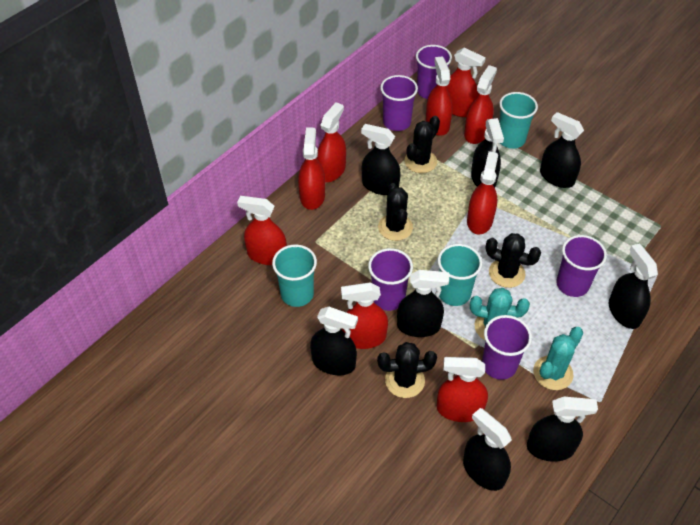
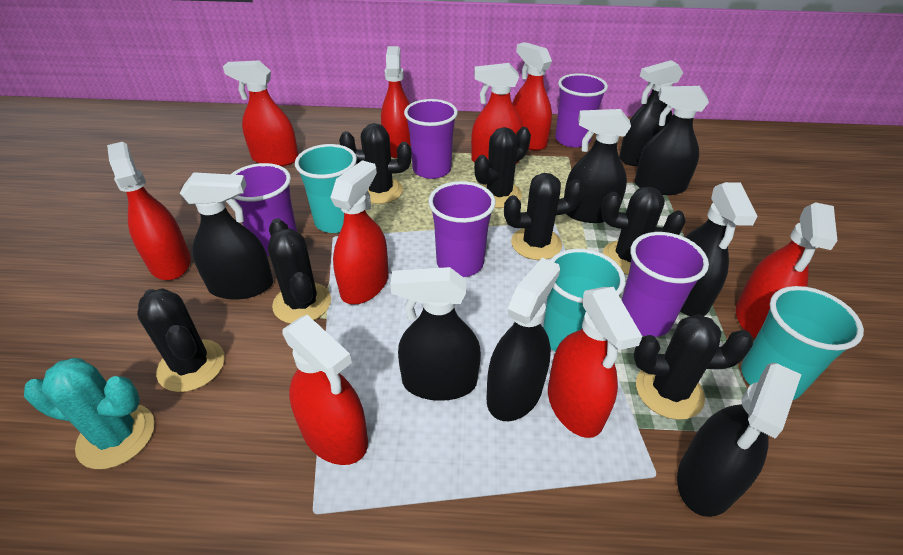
black cactus: [377,342,437,398] [378,183,413,241] [405,116,440,173] [485,233,541,288] = 4 -> [137,288,225,392] [268,218,331,324] [339,123,412,204] [474,127,531,208] [504,173,584,260] [602,187,686,275] [634,314,753,420] = 7
turquoise cactus: [470,288,530,340] [533,327,583,390] = 2 -> [24,358,155,469] = 1

